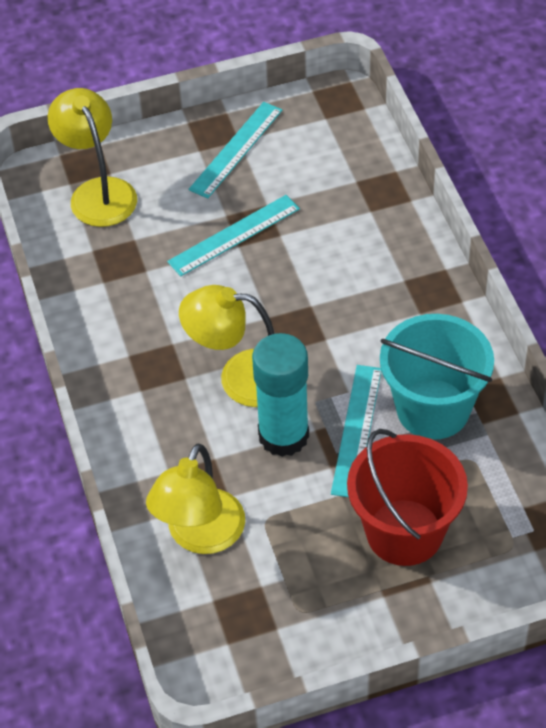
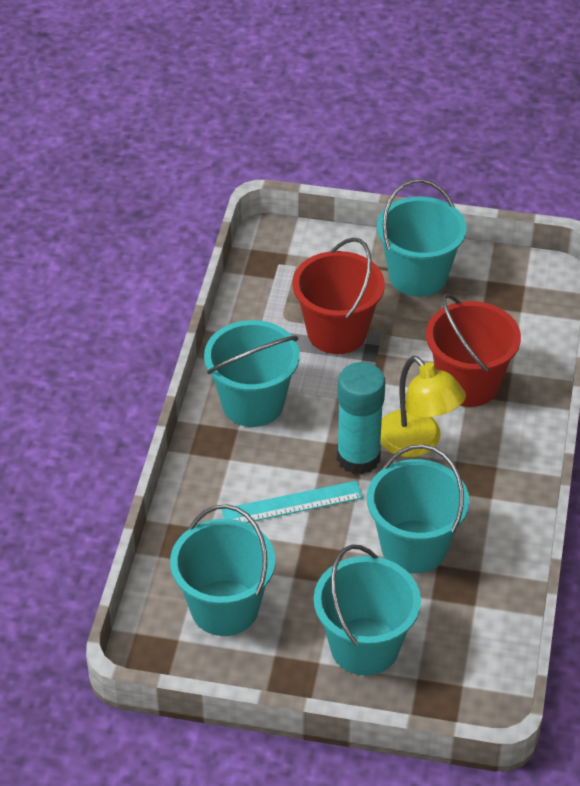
red bucket: [347,429,468,566] = 1 -> [292,238,385,354] [426,294,521,407] = 2
turquoise bucket: [380,314,494,440] = 1 -> [170,504,275,636] [204,320,300,427] [314,544,421,675] [367,444,469,573] [377,179,467,297] = 5
turquoise ruler: [167,195,300,276] [188,102,282,199] [331,365,382,497] = 3 -> [221,481,363,523] = 1
yellow lamp: [48,88,137,227] [146,444,245,554] [179,285,275,407] = 3 -> [380,356,466,457] = 1

